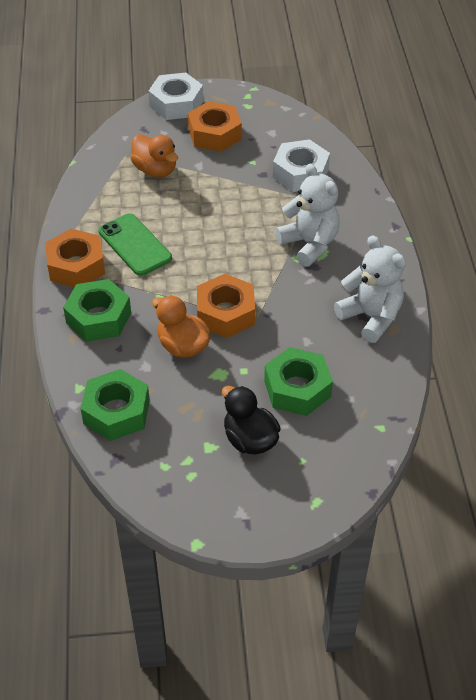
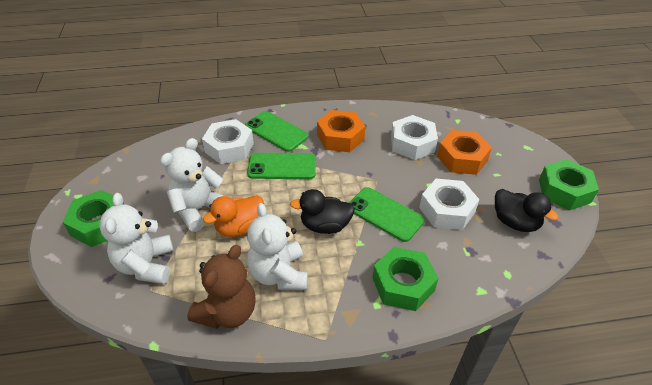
black duck: [222,386,281,455] = 1 -> [290,189,355,234] [495,189,559,232] = 2
brown teddy bear: none = 0 -> [187,245,256,329] = 1
green phone: [99,214,172,276] = 1 -> [245,111,309,152] [247,153,316,179] [349,187,425,242] = 3
orange duck: [130,134,178,177] [152,295,210,358] = 2 -> [203,195,264,237] = 1
orange nut: [45,228,105,287] [188,101,242,152] [197,274,255,338] = 3 -> [317,110,365,152] [437,130,492,175] = 2
white nut: [148,72,203,120] [273,139,330,192] = 2 -> [202,119,254,164] [391,115,438,160] [419,179,480,230] = 3
white teddy bear: [275,164,340,267] [334,235,406,343] = 2 -> [99,193,174,284] [160,138,224,232] [247,203,308,290] = 3

